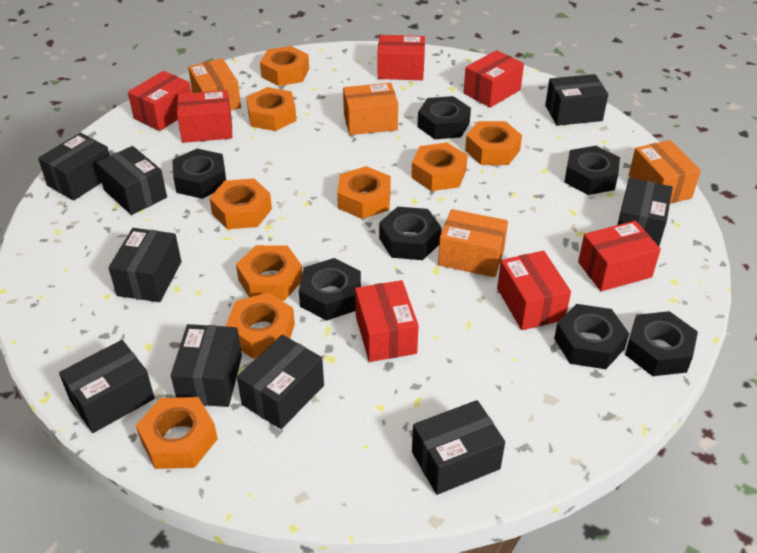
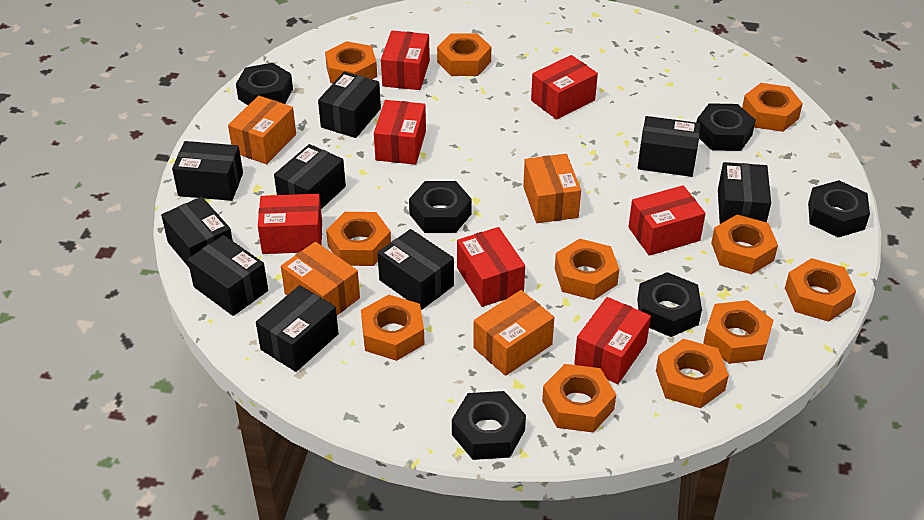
black nut: [172,149,226,199] [299,258,361,321] [379,207,442,260] [417,96,471,139] [554,304,629,369] [564,146,620,195] [625,311,698,376] = 7 -> [236,63,293,105] [409,181,472,233] [452,391,526,460] [637,272,702,337] [696,103,756,151] [808,180,870,237] = 6
orange nut: [136,397,218,469] [209,178,272,229] [226,293,295,359] [236,245,302,301] [246,87,296,131] [260,46,309,86] [337,166,391,219] [411,143,468,191] [465,121,522,165] = 9 -> [325,41,377,83] [326,212,391,266] [361,295,425,361] [437,33,491,76] [542,364,616,433] [555,239,619,300] [656,339,729,408] [703,300,774,364] [711,215,778,275] [742,83,803,132] [785,258,856,322] = 11

